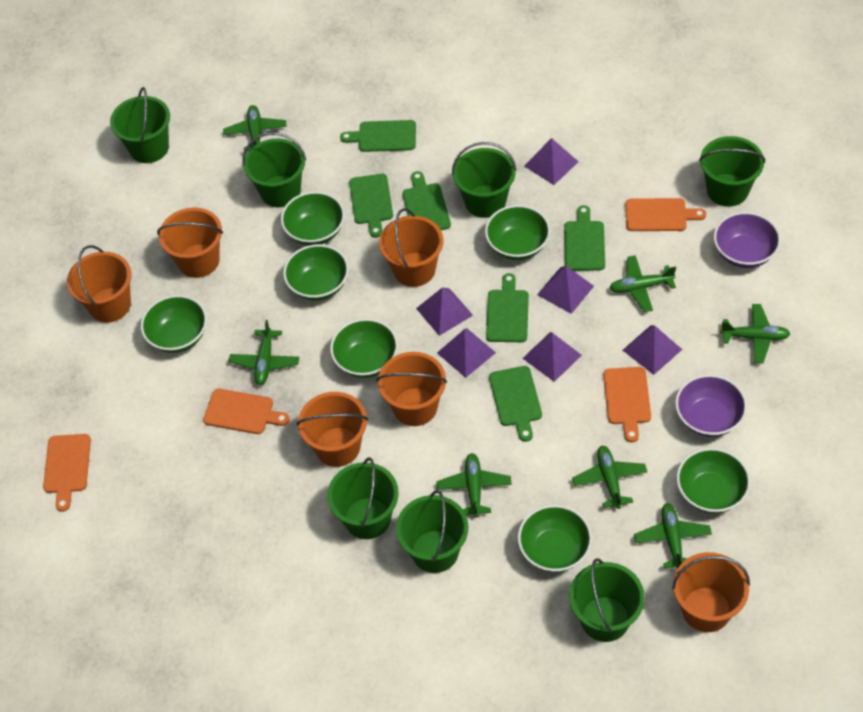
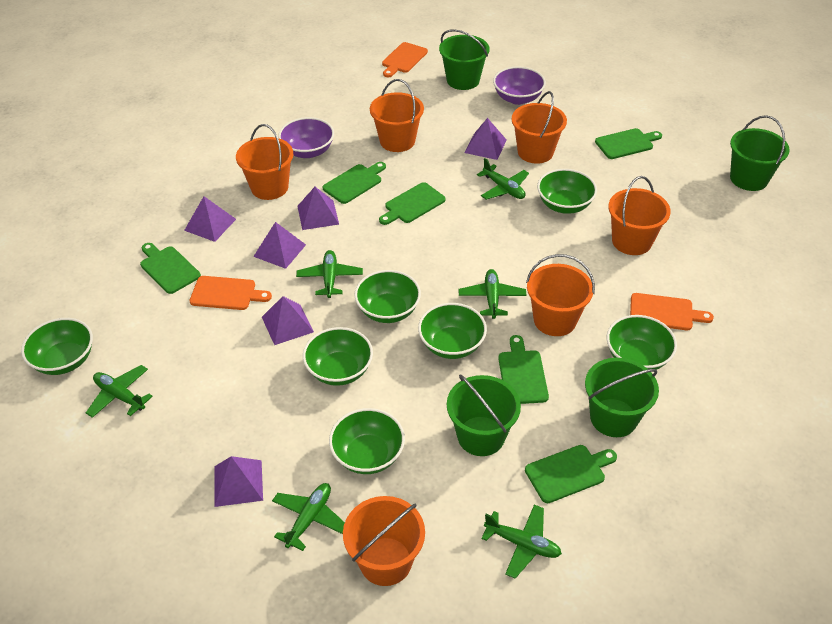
green bucket: [110,87,170,163] [242,132,306,207] [327,457,399,539] [396,490,468,573] [452,142,517,218] [569,558,645,642] [699,136,765,207] = 7 -> [439,29,490,90] [447,374,521,456] [585,358,659,437] [730,115,790,191] = 4
green plane: [223,105,287,151] [229,320,299,386] [436,453,511,518] [572,446,647,509] [609,255,676,312] [634,503,712,568] [720,304,790,364] = 7 -> [86,365,153,418] [272,483,345,551] [296,250,363,298] [459,269,527,319] [477,158,529,200] [482,505,562,579] = 6
orange cutting board: [43,434,91,512] [203,389,290,434] [604,367,651,442] [626,198,706,231] = 4 -> [190,276,272,310] [382,42,428,77] [630,293,714,330] = 3

